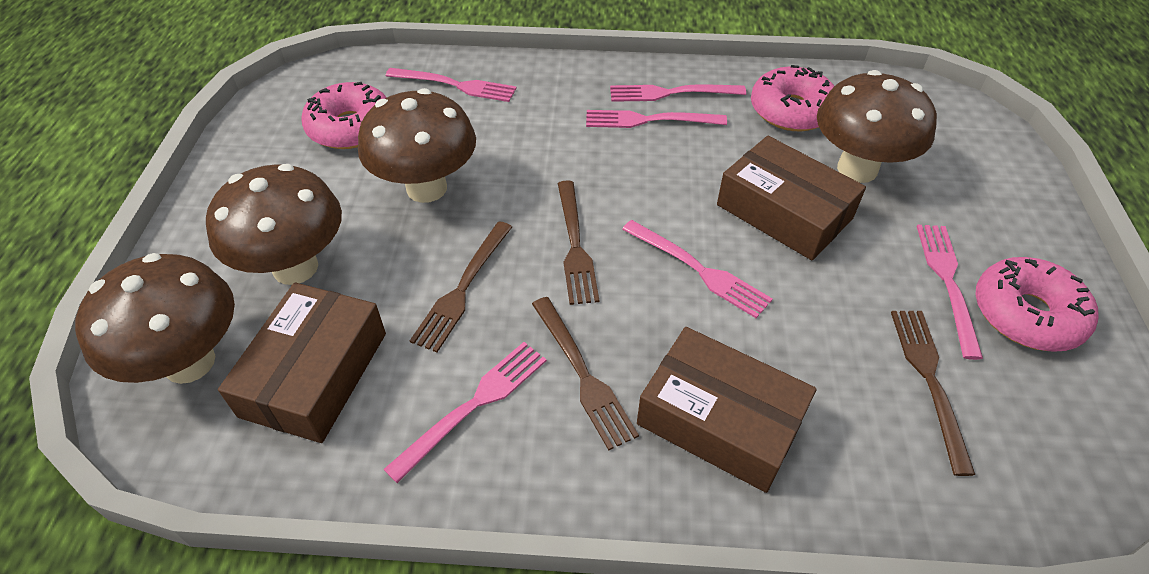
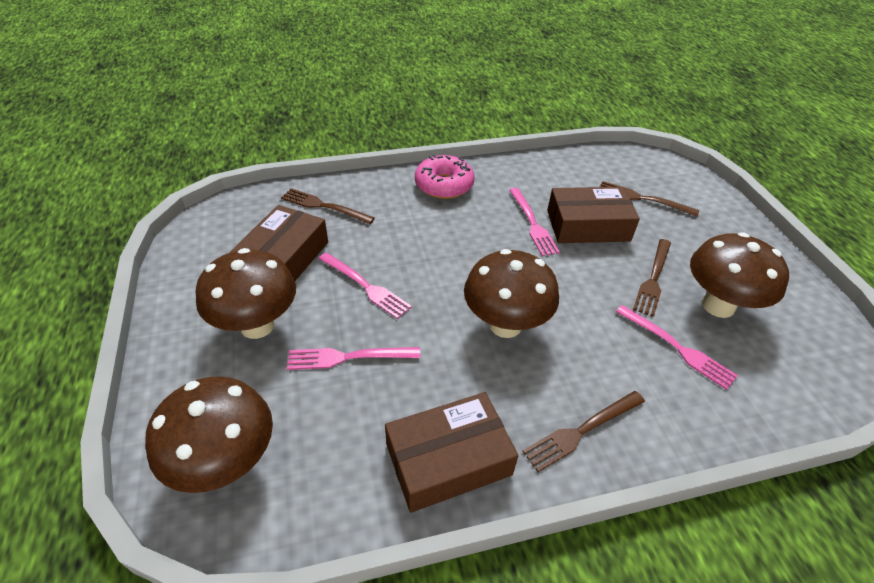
pink donut: [301,82,387,149] [751,65,834,131] [975,257,1099,352] = 3 -> [415,154,475,199] = 1
pink fork: [383,342,547,483] [385,68,516,102] [586,110,727,128] [610,84,746,102] [622,220,773,318] [917,224,983,360] = 6 -> [287,347,420,370] [319,252,412,319] [509,188,560,256] [616,305,738,390] = 4

